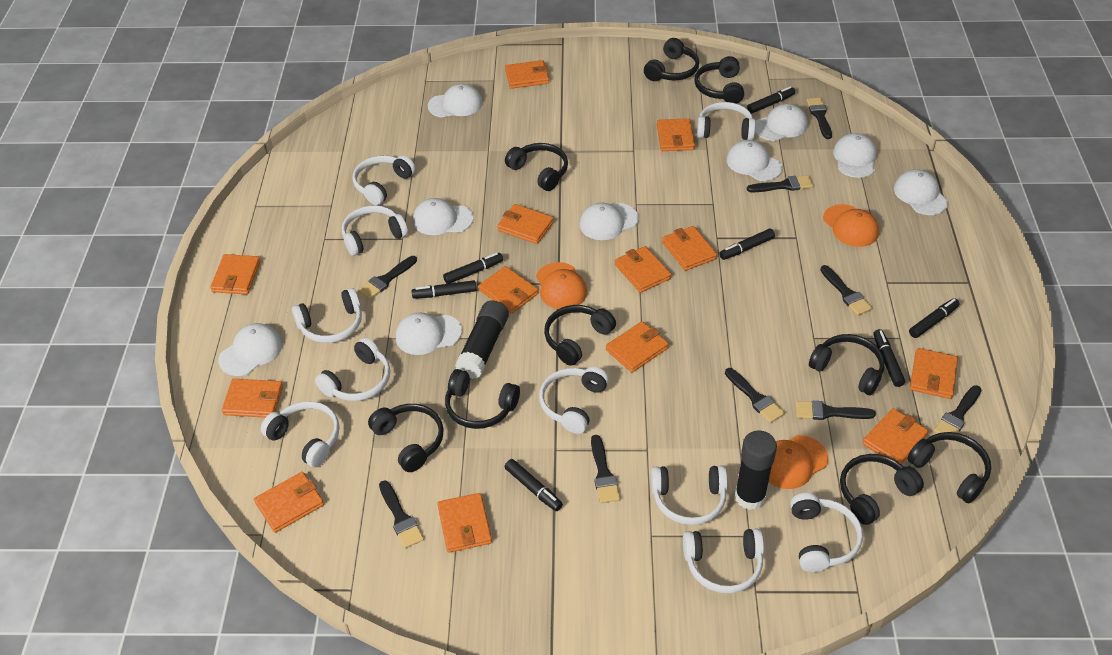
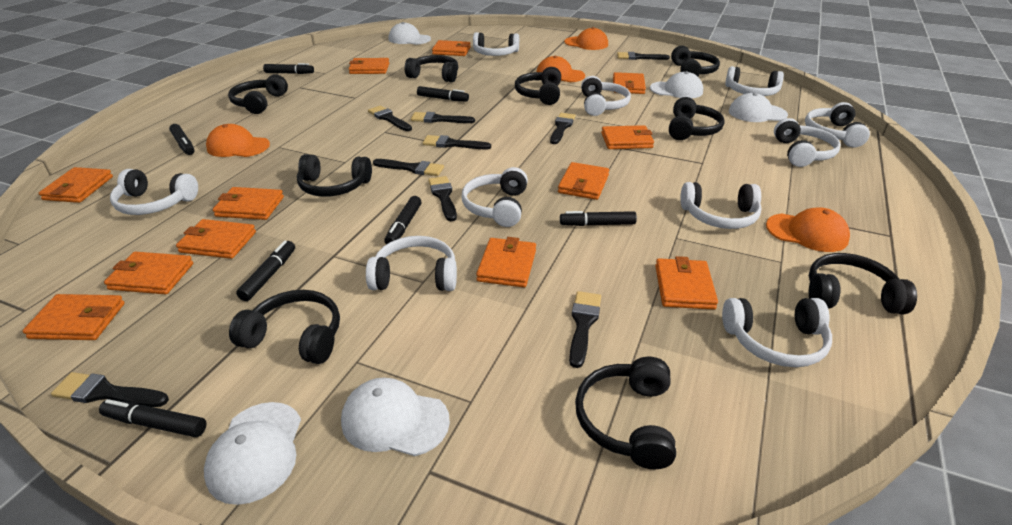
black glue stick: [455,300,509,379] [735,431,777,510] = 2 -> none = 0
orange cap: [536,262,587,309] [769,435,828,489] [823,204,879,247] = 3 -> [206,124,270,157] [537,56,585,82] [564,27,608,50] [766,207,850,252] = 4
orange wallet: [210,254,261,294] [222,379,283,418] [254,472,324,533] [437,493,492,553] [479,266,538,314] [497,204,554,244] [505,60,549,89] [606,321,669,372] [615,246,671,293] [657,118,695,151] [662,226,717,271] [862,408,929,464] [910,348,958,399] = 13 -> [23,294,125,340] [39,167,113,203] [104,252,193,294] [176,219,256,259] [213,187,284,220] [349,58,389,74] [432,40,471,56] [476,237,536,287] [558,162,609,200] [601,125,654,149] [613,72,646,94] [655,256,718,310] = 12
white cap: [219,323,282,376] [396,312,462,355] [413,198,473,235] [428,84,483,118] [579,203,639,240] [726,140,782,181] [755,104,808,141] [833,133,877,178] [894,169,948,215] = 9 -> [204,402,301,505] [341,378,450,456] [389,22,431,45] [650,71,703,98] [729,93,788,122] = 5

